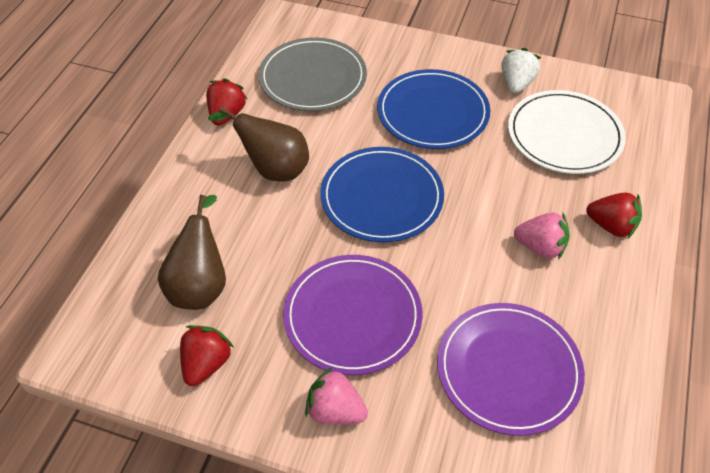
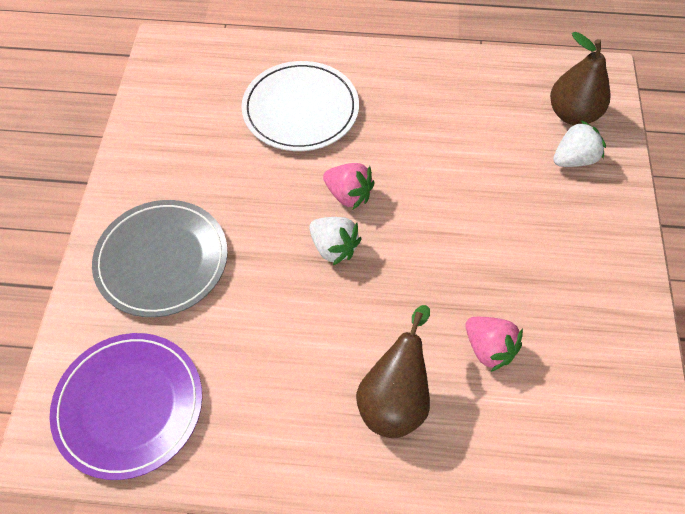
blue plate: [320,147,444,242] [377,69,490,149] = 2 -> none = 0
purple plate: [283,255,423,375] [437,303,585,436] = 2 -> [50,333,202,480] = 1
red strawberry: [180,325,234,386] [206,78,247,126] [586,193,642,238] = 3 -> none = 0
white strawberry: [501,48,541,93] = 1 -> [309,217,362,265] [553,120,606,167] = 2

